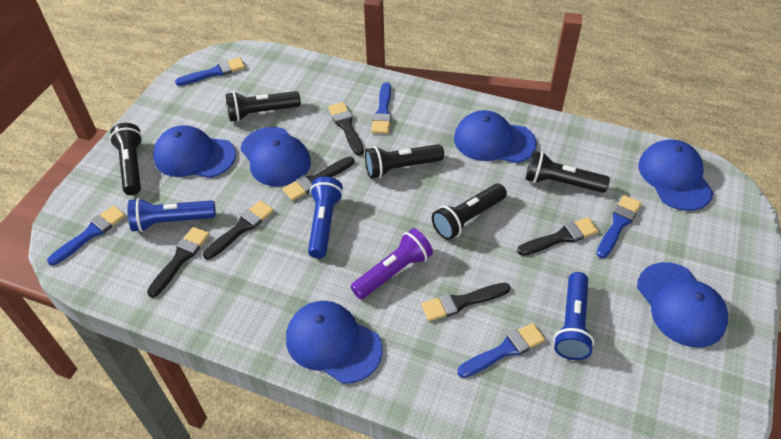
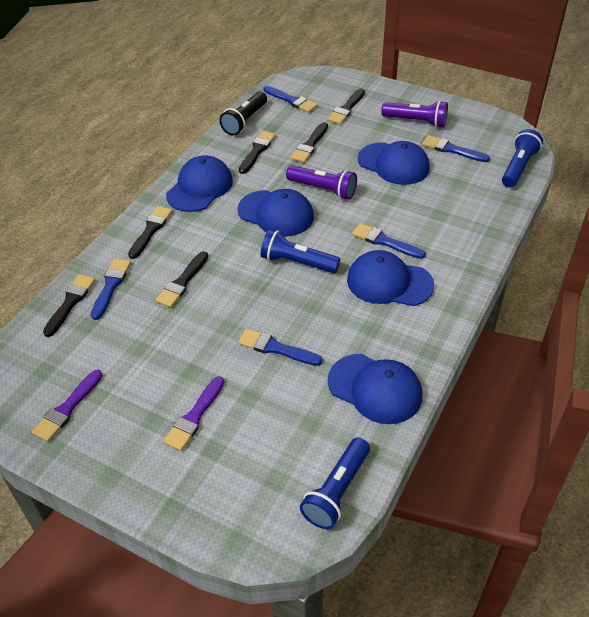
black flashlight: [109,123,143,195] [226,91,301,122] [365,144,444,178] [432,183,507,240] [525,151,610,193] = 5 -> [219,91,267,135] = 1
blue cap: [153,125,236,178] [240,127,311,187] [286,301,383,384] [454,110,537,163] [637,262,728,348] [638,139,714,211] = 6 -> [166,155,233,212] [237,189,314,237] [328,354,423,424] [347,250,434,306] [358,141,430,185] = 5
purple brush: none = 0 -> [31,370,103,442] [163,376,224,451] = 2
purple flashlight: [350,228,433,300] = 1 -> [286,166,357,200] [381,101,448,128] = 2

